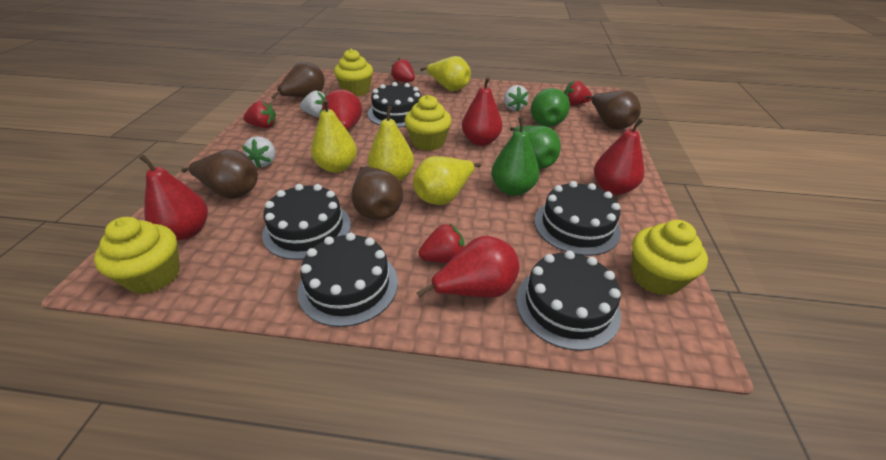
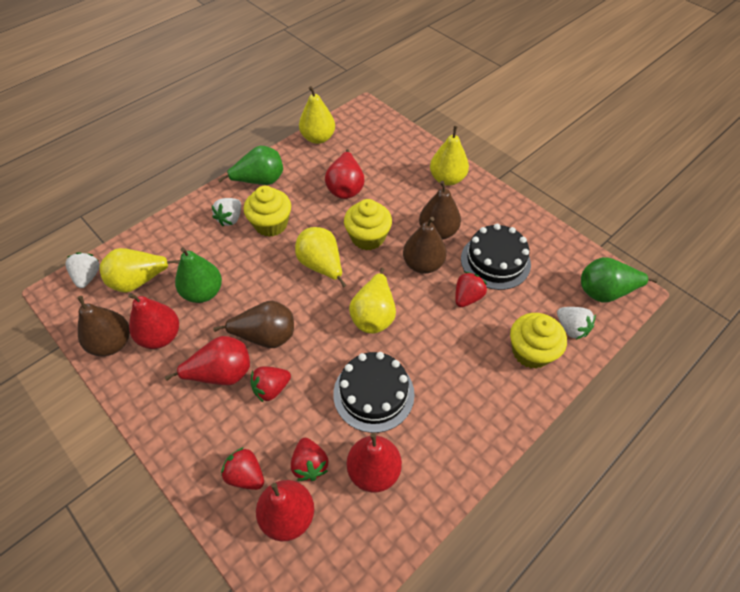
black cake: [262,184,351,260] [297,233,398,327] [368,82,421,127] [516,251,621,351] [534,181,621,256] = 5 -> [333,352,415,433] [461,224,531,290] = 2
yellow cupcake: [94,217,180,294] [334,49,373,96] [405,95,452,151] [632,220,708,295] = 4 -> [243,186,291,237] [344,199,392,250] [510,313,567,369] = 3
yellow pear: [311,99,357,173] [368,106,414,181] [413,156,481,205] [420,56,471,91] = 4 -> [100,248,180,293] [295,227,347,288] [299,86,335,144] [349,268,396,334] [430,126,469,186] = 5

